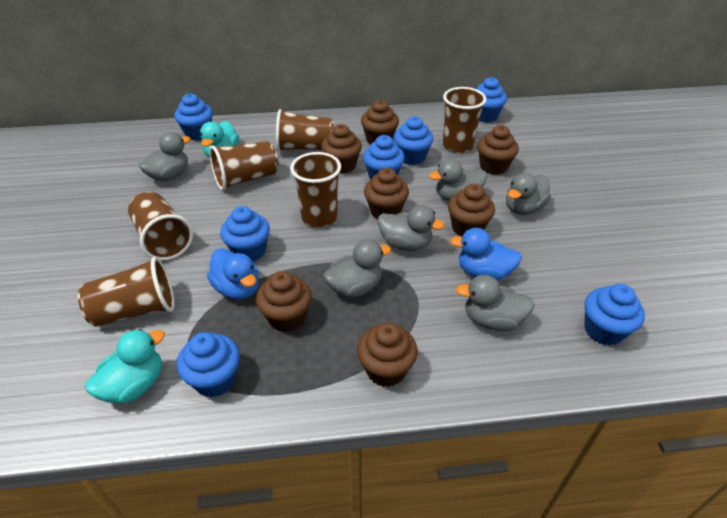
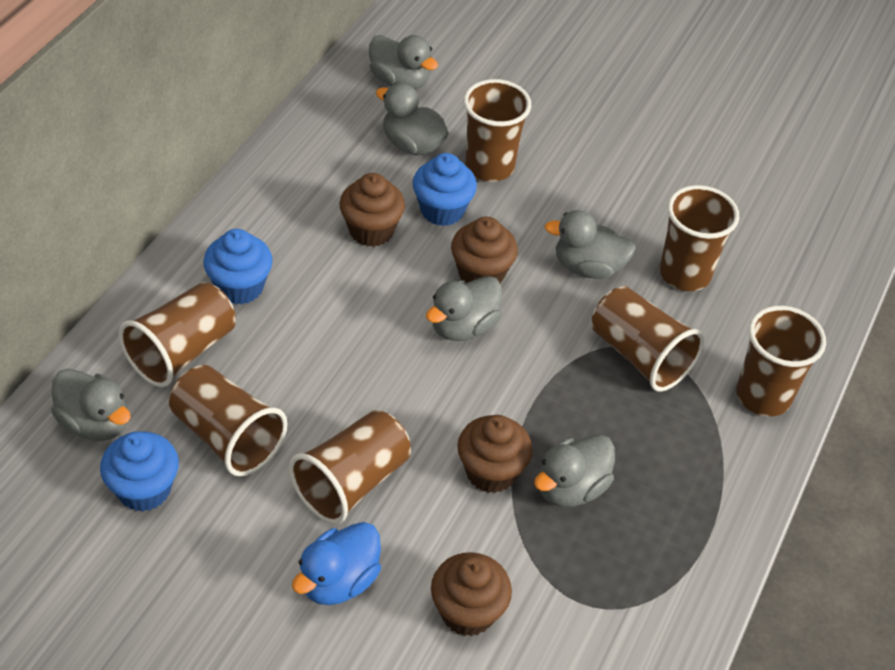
blue cupcake: [174,93,213,140] [177,332,240,397] [220,206,270,262] [363,135,405,180] [394,116,434,165] [476,77,507,123] [584,284,645,346] = 7 -> [100,431,179,512] [203,229,273,305] [413,153,477,226] = 3
blue duck: [207,249,259,300] [450,228,522,281] = 2 -> [292,522,381,605] = 1
brown cup: [78,257,174,327] [128,192,193,261] [209,141,278,191] [276,109,334,152] [290,152,341,228] [443,87,486,153] = 6 -> [119,282,235,387] [169,365,287,477] [289,410,411,524] [464,79,531,182] [592,286,704,392] [660,185,739,291] [736,306,826,416] = 7
brown cupcake: [256,271,312,332] [321,124,362,174] [357,322,418,387] [361,100,399,145] [364,168,409,219] [448,184,495,237] [477,125,519,175] = 7 -> [339,173,405,247] [431,552,512,637] [451,217,518,283] [457,415,533,493] = 4
turquoise duck: [85,329,165,403] [200,121,239,158] = 2 -> none = 0

